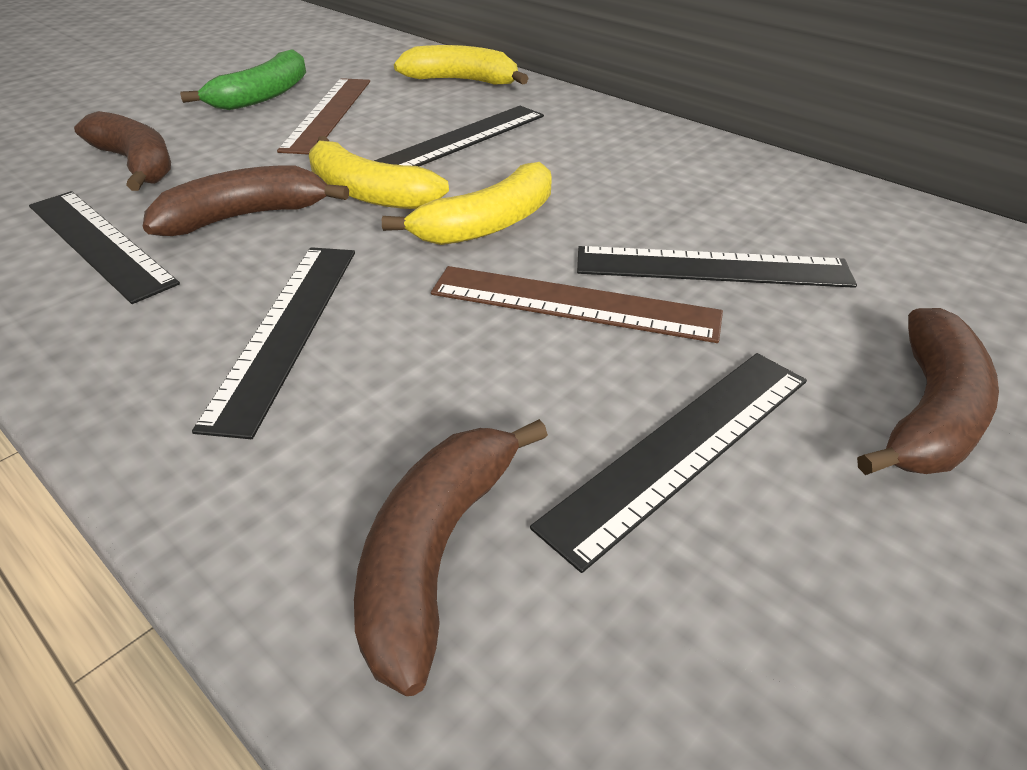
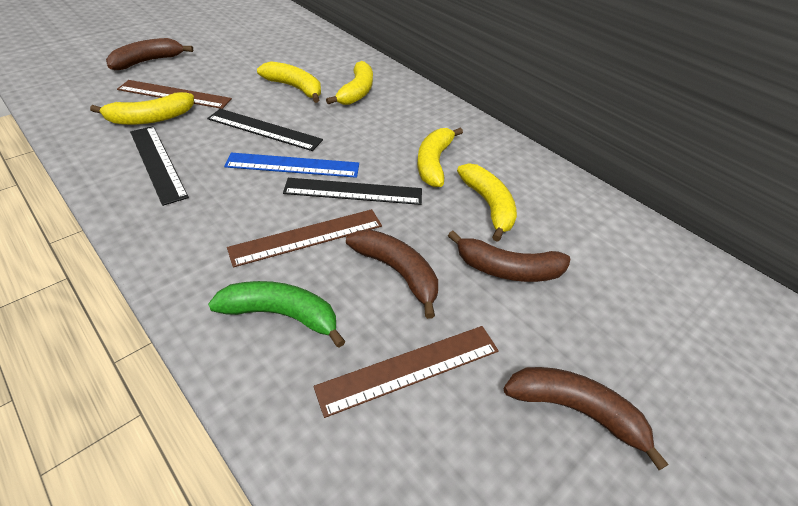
black ruler: [29,191,180,304] [192,247,355,439] [374,106,544,166] [530,353,807,573] [577,246,857,288] = 5 -> [130,126,189,206] [207,109,323,151] [283,178,422,205] = 3
blue ruler: none = 0 -> [224,153,359,178] = 1
brown ruler: [277,78,370,155] [431,266,723,343] = 2 -> [117,80,232,109] [227,209,382,267] [313,326,499,418] = 3
yellow banana: [309,136,449,209] [382,162,552,245] [394,45,529,85] = 3 -> [90,92,194,125] [257,61,321,103] [326,61,373,105] [417,128,463,187] [457,163,517,242] = 5

